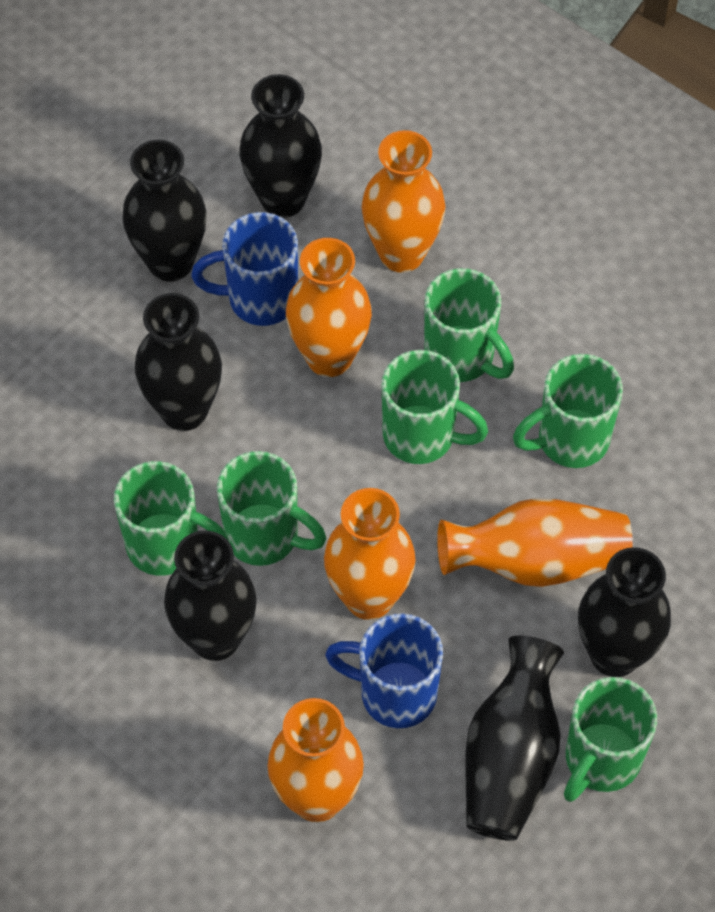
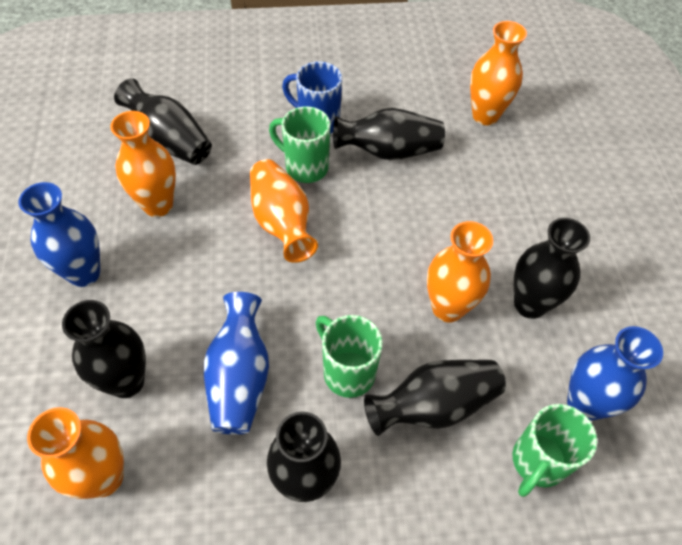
blue mug: [191,212,298,326] [325,613,443,728] = 2 -> [282,61,342,134] = 1
blue vase: none = 0 -> [18,182,101,287] [204,292,269,434] [567,326,663,421] = 3
green mug: [114,461,229,576] [217,451,326,566] [382,350,488,464] [424,268,514,382] [513,354,623,468] [564,677,657,802] = 6 -> [269,106,330,183] [316,315,383,398] [513,404,597,497] = 3

